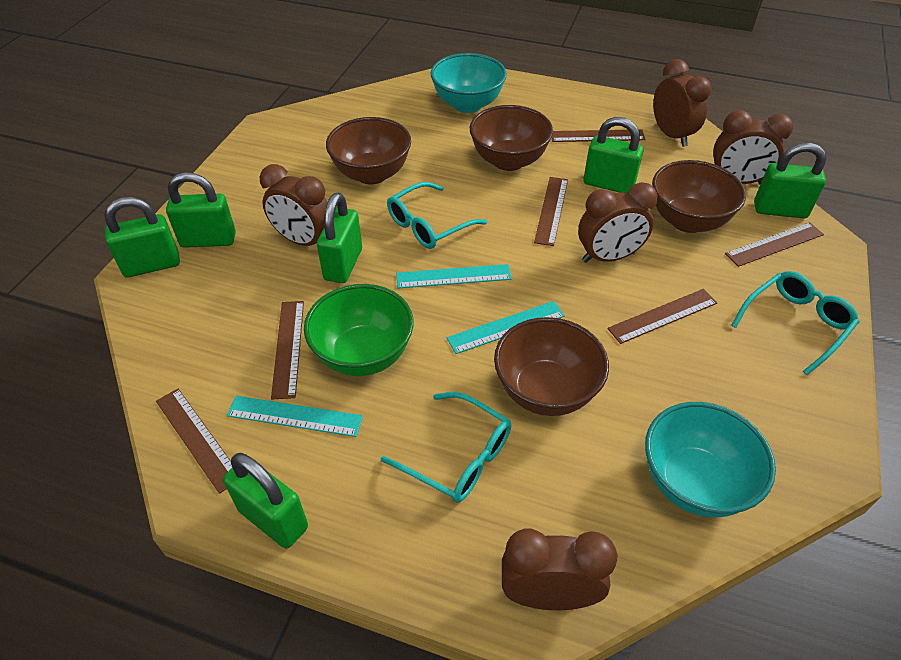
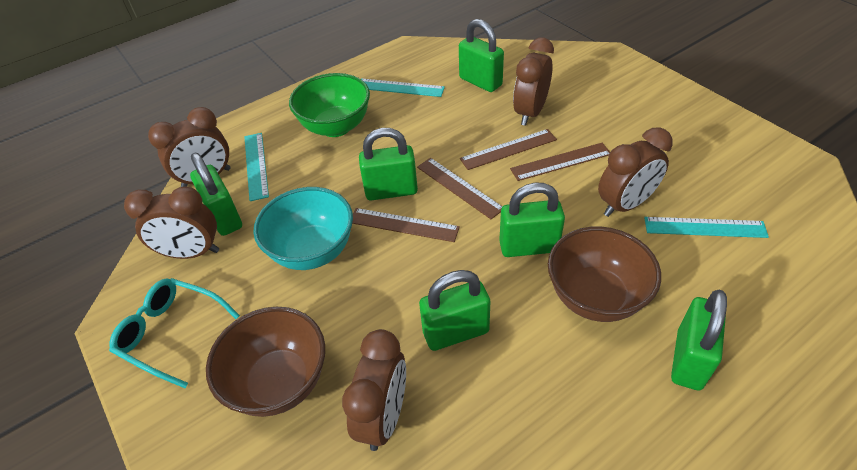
brown bowl: [326,117,411,184] [470,105,553,171] [494,317,609,416] [652,160,746,233] = 4 -> [206,307,325,417] [548,227,661,322] = 2
brown ruler: [156,389,232,494] [271,301,304,399] [534,177,568,246] [552,129,646,142] [608,289,717,344] [725,222,824,267] = 6 -> [352,208,460,242] [417,158,503,219] [460,129,557,170] [510,143,610,181] = 4
turquoise bowl: [430,53,507,113] [645,402,776,517] = 2 -> [253,187,353,270] = 1
turquoise glasses: [381,392,511,503] [387,182,487,249] [731,271,859,375] = 3 -> [109,278,240,388] = 1

